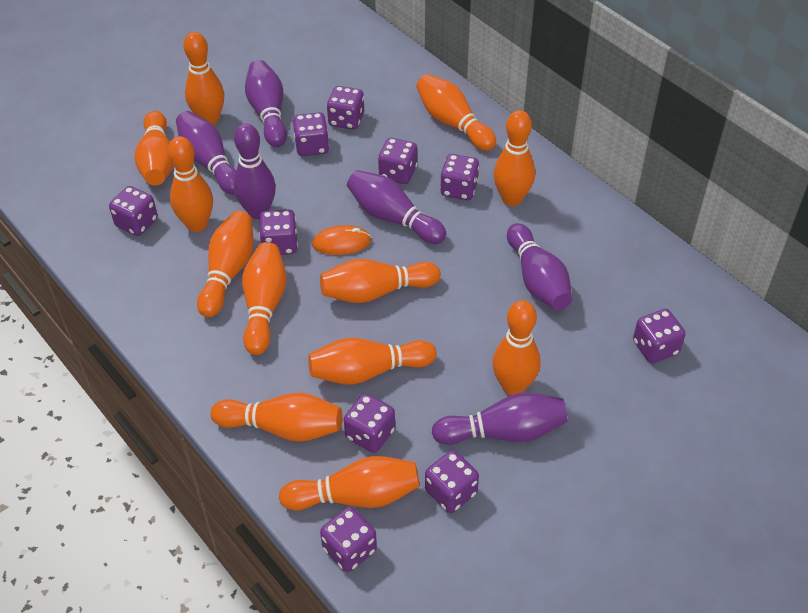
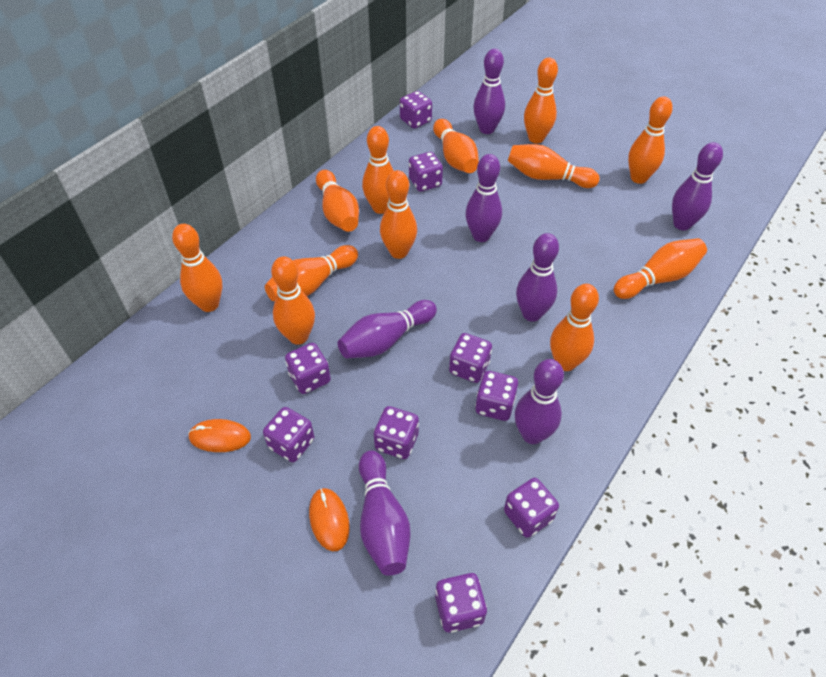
orange mouse: [312,225,372,255] = 1 -> [188,419,251,452] [309,488,350,551] = 2
purple bowling pin: [176,111,236,195] [233,123,276,219] [245,60,287,147] [347,170,446,244] [432,393,568,445] [507,223,572,310] = 6 -> [338,300,437,358] [359,450,411,576] [465,154,502,242] [473,49,505,134] [515,359,564,444] [516,233,559,322] [672,142,723,230] = 7
purple dice: [109,186,158,236] [259,209,298,255] [293,112,329,156] [320,507,377,572] [327,86,364,130] [344,393,395,453] [378,138,417,184] [425,450,479,513] [440,154,479,200] [633,309,686,363] = 10 -> [263,407,314,462] [285,343,331,394] [374,406,419,459] [400,91,432,129] [409,152,443,192] [435,573,487,633] [449,333,492,383] [475,371,518,421] [504,478,559,538] = 9

